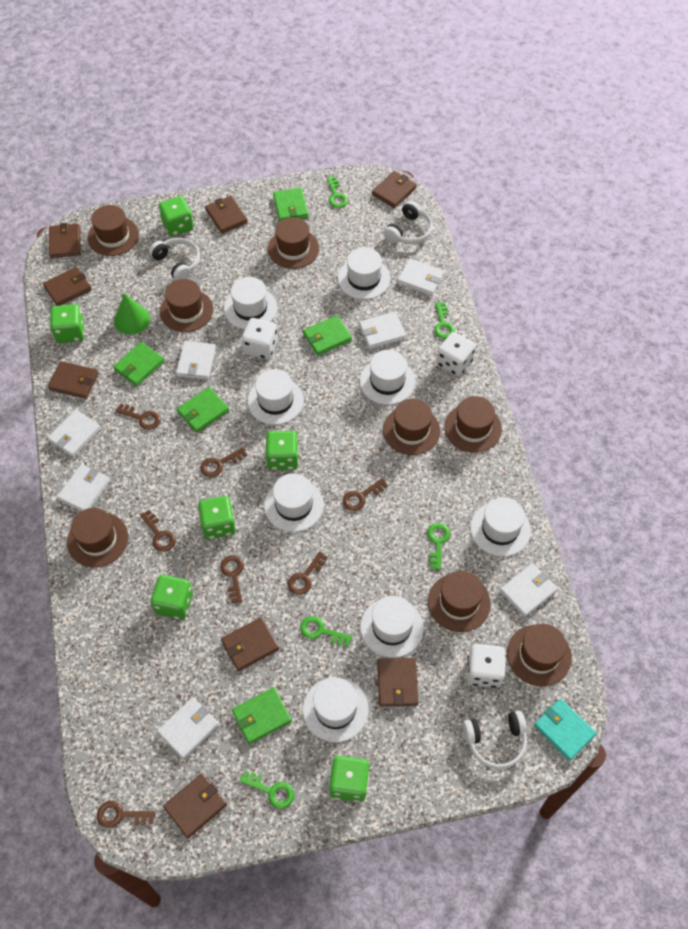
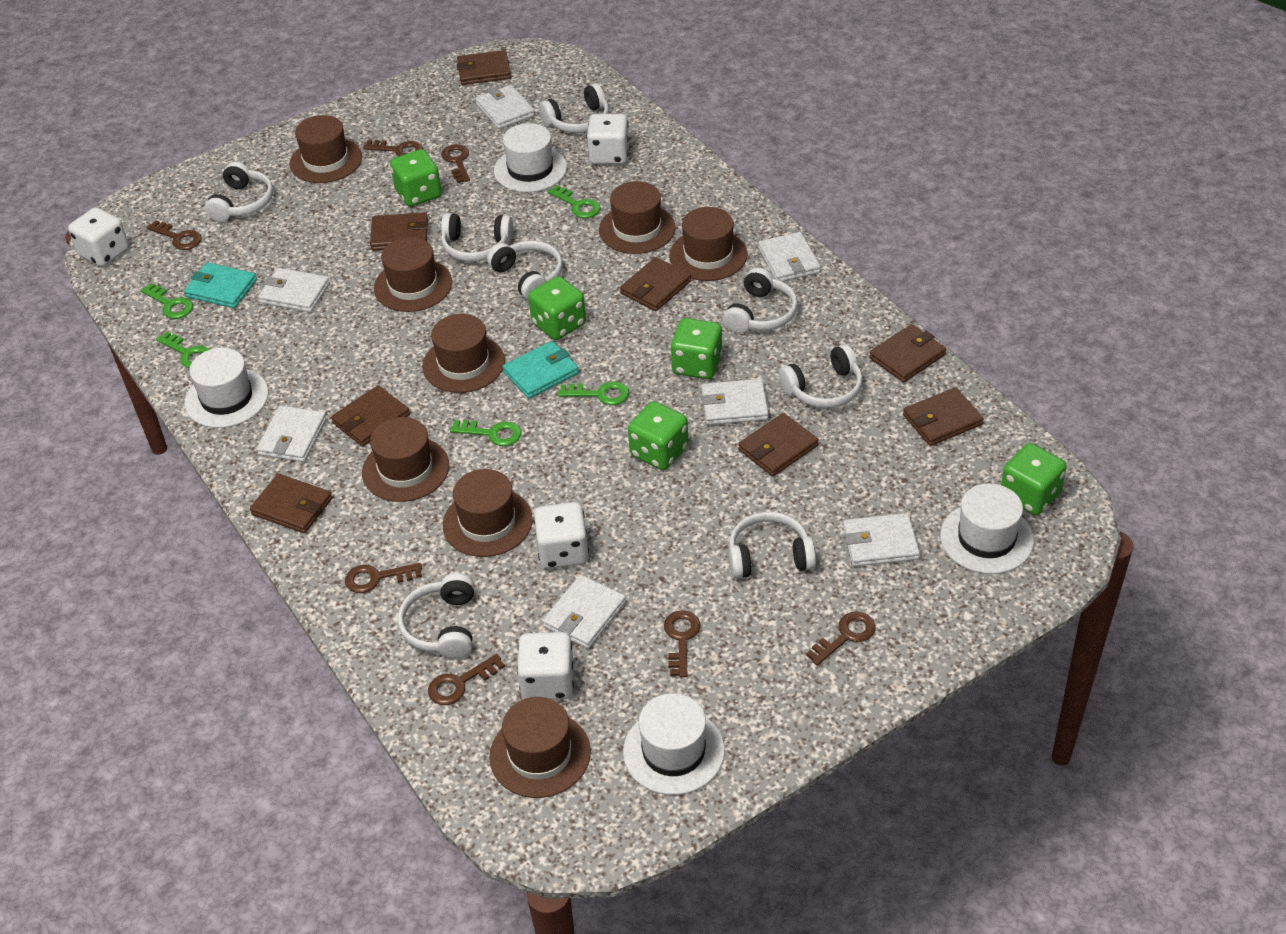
green cone: [114,293,150,335] = 1 -> none = 0
green dice: [50,304,84,343] [150,575,193,620] [159,196,194,237] [198,496,236,539] [265,431,299,470] [329,756,369,802] = 6 -> [390,149,442,207] [528,276,586,340] [628,401,688,470] [670,318,723,379] [1001,443,1067,515] = 5
green wallet: [113,342,165,386] [177,387,229,433] [232,687,292,744] [273,188,309,222] [303,315,352,356] = 5 -> none = 0
turquoise wallet: [534,699,596,761] = 1 -> [184,263,257,308] [503,341,579,399] = 2
white dice: [242,318,278,359] [436,332,476,376] [467,644,506,688] = 3 -> [68,207,129,267] [517,632,574,700] [533,502,589,569] [586,114,629,164] = 4
white hat: [224,277,277,329] [247,369,304,425] [264,473,324,532] [303,677,369,742] [338,247,390,300] [360,350,415,405] [360,596,424,658] [470,497,531,557] = 8 -> [185,348,268,428] [494,123,567,192] [623,693,725,795] [940,484,1034,574] = 4
white headphones: [149,238,200,280] [384,201,433,244] [463,710,527,769] = 3 -> [205,162,273,222] [398,573,474,659] [441,213,513,262] [487,241,563,300] [539,83,609,133] [723,268,798,334] [729,512,816,579] [779,344,863,408] = 8

